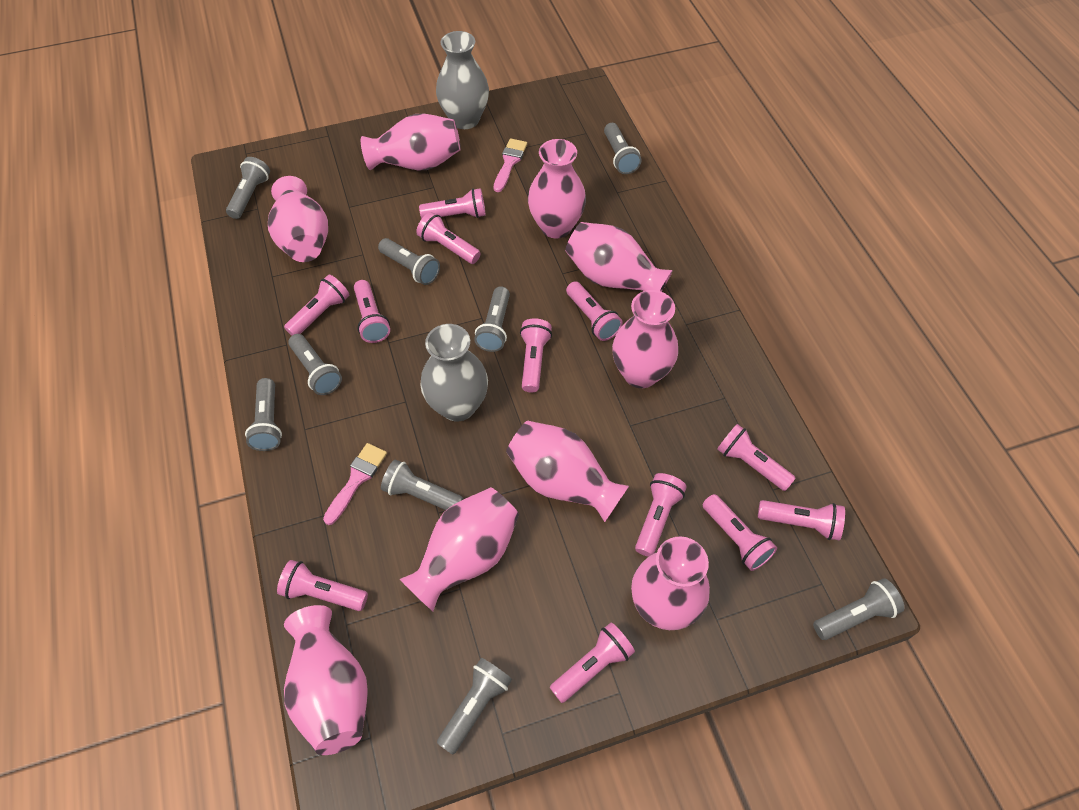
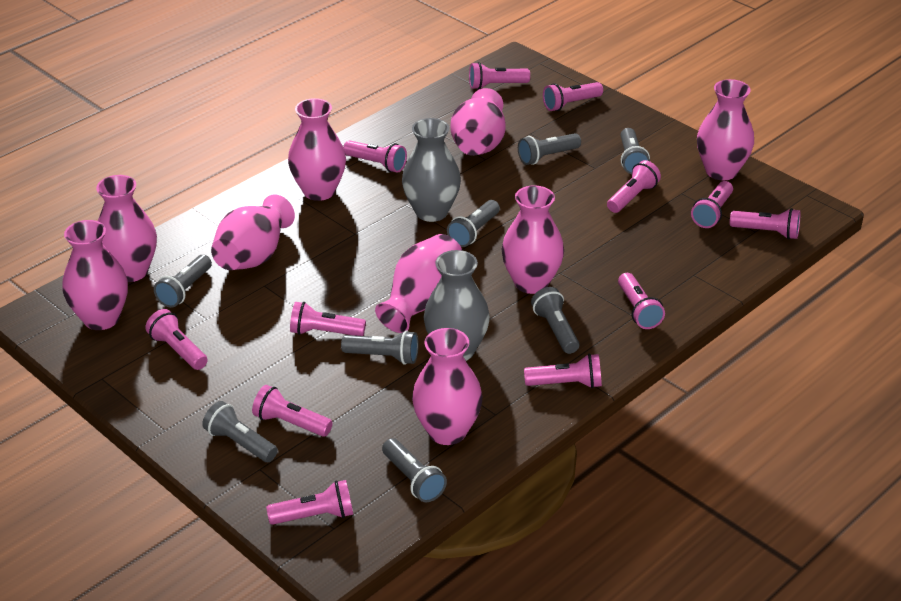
grey flashlight: [226,157,270,219] [245,378,282,451] [288,334,342,395] [378,238,440,285] [381,459,463,510] [437,658,512,755] [474,286,510,352] [604,123,642,174] [813,578,905,640] = 9 -> [154,255,212,308] [202,401,278,462] [341,330,419,365] [382,438,447,502] [447,200,500,247] [518,133,581,165] [531,287,579,354] [621,128,650,174] = 8
pink brush: [323,443,387,525] [494,139,527,192] = 2 -> none = 0

